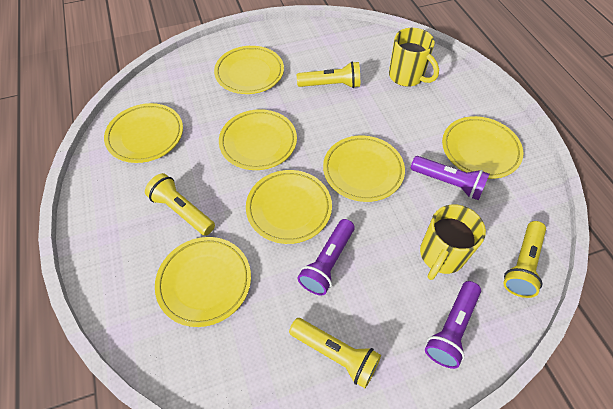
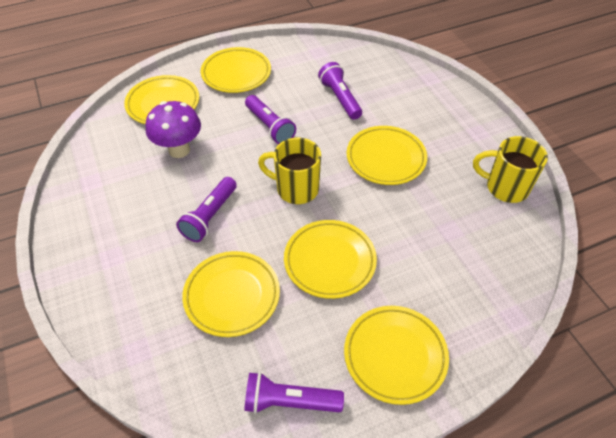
purple flashlight: [298,219,355,295] [411,156,489,200] [425,281,481,369] = 3 -> [176,177,237,242] [244,372,344,414] [245,95,296,144] [318,62,362,120] = 4
purple mushroom: none = 0 -> [145,101,201,158] = 1
yellow flashlight: [145,173,215,236] [289,318,381,388] [297,61,360,88] [504,221,546,298] = 4 -> none = 0
yellow plate: [104,103,183,163] [155,237,251,327] [214,46,284,94] [219,109,297,170] [246,170,332,244] [323,135,405,202] [442,116,523,179] = 7 -> [124,75,199,124] [182,251,280,337] [201,47,271,93] [284,220,377,299] [344,306,449,405] [347,126,427,185] = 6

